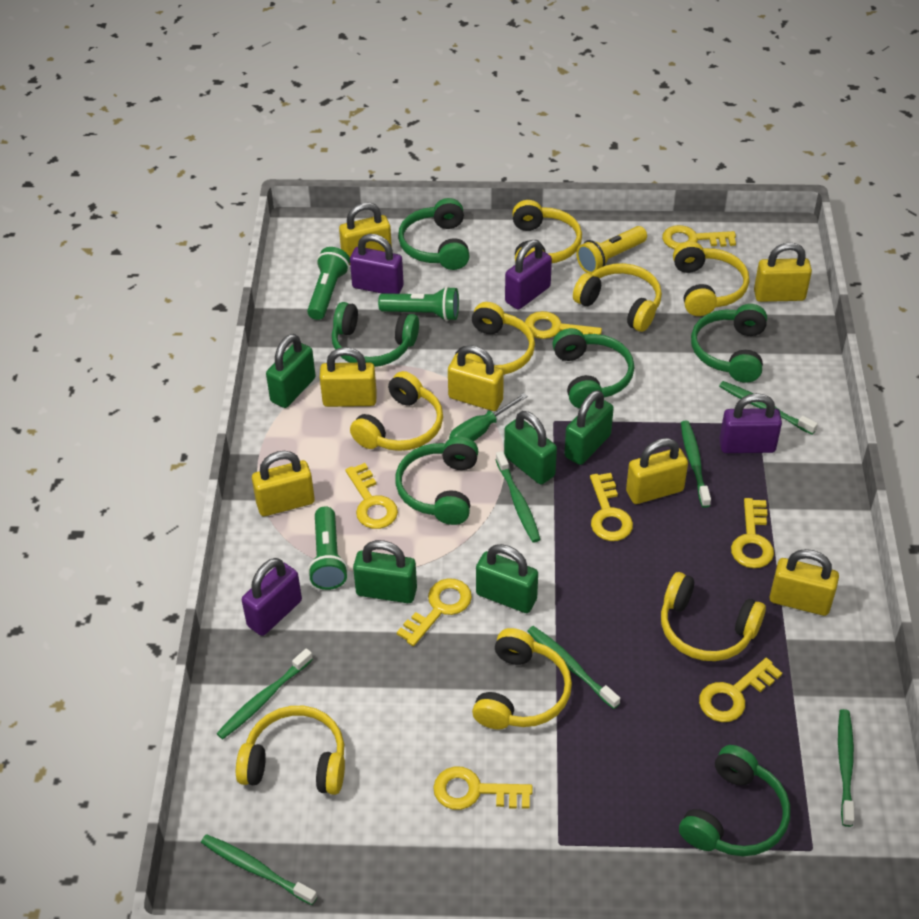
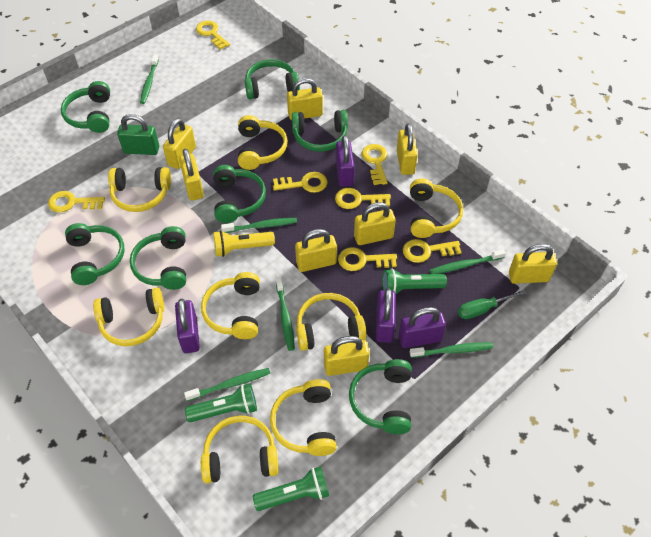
green headphones: [332,302,419,367] [395,437,478,525] [398,198,470,270] [552,328,634,408] [679,745,790,856] [691,304,767,383] = 6 -> [61,81,110,133] [65,223,124,285] [130,226,186,290] [213,165,266,223] [245,59,300,99] [292,110,348,152] [349,359,412,434] = 7
green padlock: [266,334,316,408] [353,540,417,603] [476,544,538,613] [504,411,557,485] [564,390,614,465] = 5 -> [117,114,159,155] = 1
green toothbrush: [201,834,318,905] [216,648,313,739] [495,451,541,542] [527,626,620,709] [681,421,711,508] [719,381,818,435] [838,709,854,827] = 7 -> [140,54,159,104] [184,368,270,401] [221,218,297,233] [276,277,295,351] [410,342,493,358] [430,249,506,274] = 6
yellow key: [345,463,398,529] [397,578,472,646] [433,767,533,810] [525,311,602,339] [590,473,633,541] [662,225,736,249] [699,658,782,722] [731,498,774,568] = 8 -> [48,191,105,212] [196,20,230,50] [273,172,327,193] [335,188,391,209] [338,247,397,271] [362,144,388,185] [403,239,462,263] = 7
yellow padlock: [252,451,315,516] [320,347,377,407] [339,202,392,265] [448,345,504,411] [626,438,688,504] [754,242,812,302] [770,549,839,616] = 7 -> [163,118,196,169] [179,149,204,201] [287,78,323,120] [295,229,337,272] [324,336,370,376] [354,202,396,245] [397,124,418,175] [509,244,557,284] = 8

